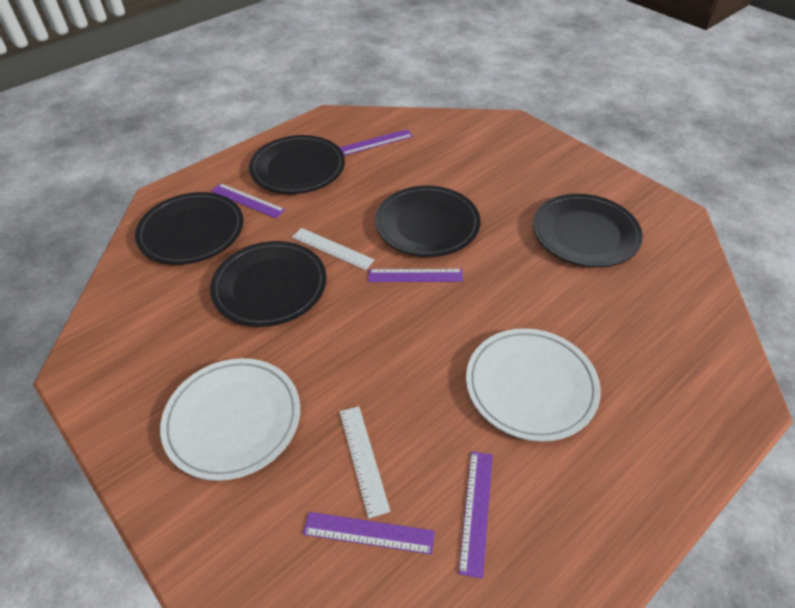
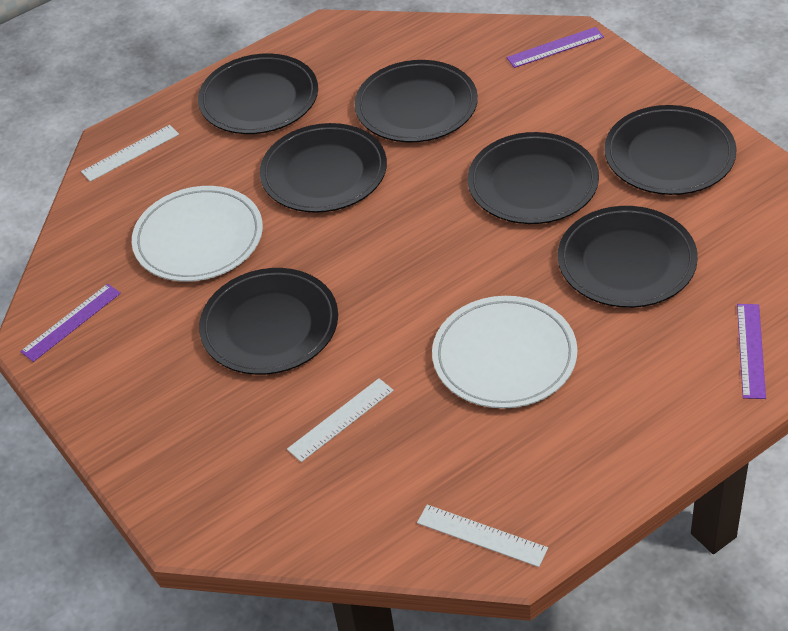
black plate: [135,192,243,265] [210,241,326,327] [249,135,345,194] [375,185,480,257] [533,194,643,267] = 5 -> [198,53,318,134] [199,268,338,375] [260,123,387,213] [354,60,478,142] [468,132,599,224] [558,206,698,308] [604,105,737,195] = 7
purple ruler: [211,183,285,218] [303,512,435,555] [339,129,413,155] [368,269,463,282] [458,451,493,579] = 5 -> [20,284,121,362] [506,27,604,68] [737,304,766,399] = 3
white ruler: [292,228,375,270] [340,406,390,518] = 2 -> [81,125,179,182] [287,378,394,462] [417,505,548,567] = 3

